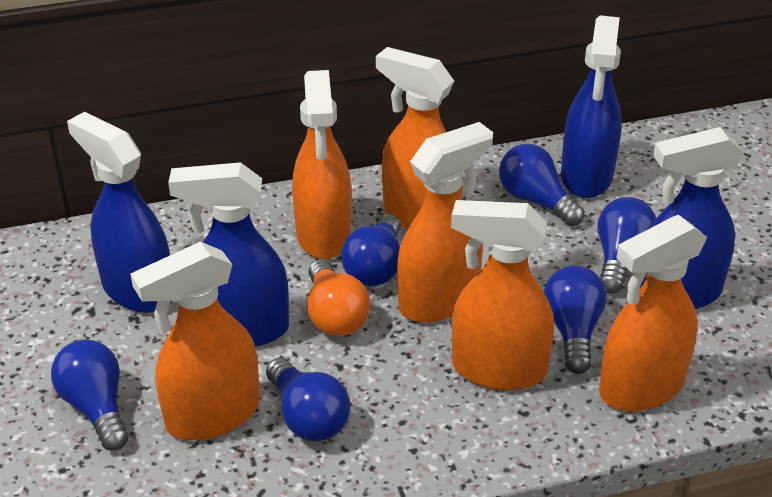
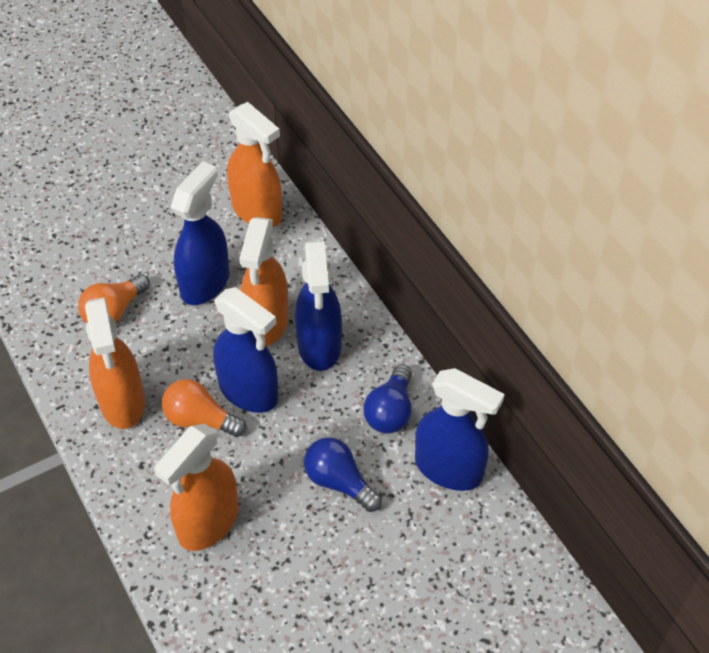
blue light bulb: [51,340,129,451] [266,358,350,441] [341,214,401,286] [499,144,585,226] [543,265,607,374] [598,197,656,294] = 6 -> [304,437,382,512] [363,364,412,434] = 2
orange light bulb: [307,259,370,337] = 1 -> [78,274,150,323] [162,379,246,437] = 2
orange spray bottle: [131,241,260,440] [292,70,352,259] [376,47,463,229] [397,122,493,323] [451,200,554,390] [599,215,707,411] = 6 -> [85,297,145,429] [154,423,239,551] [227,102,282,227] [239,217,289,346] = 4

